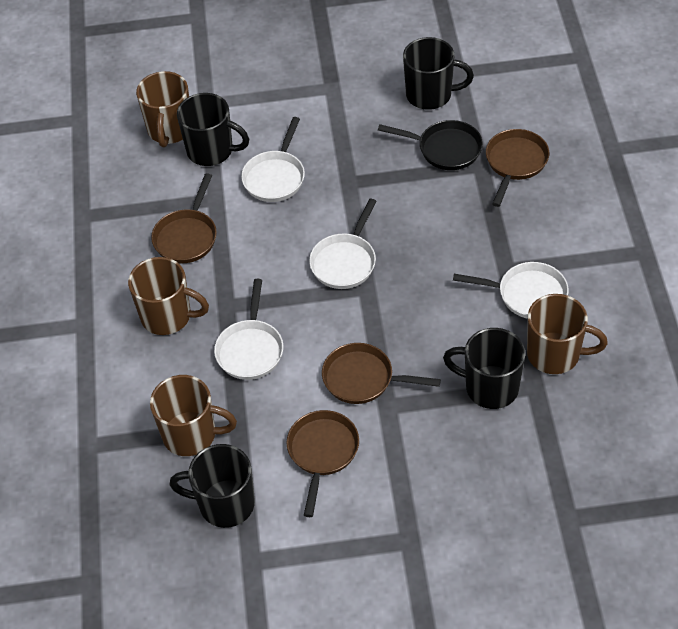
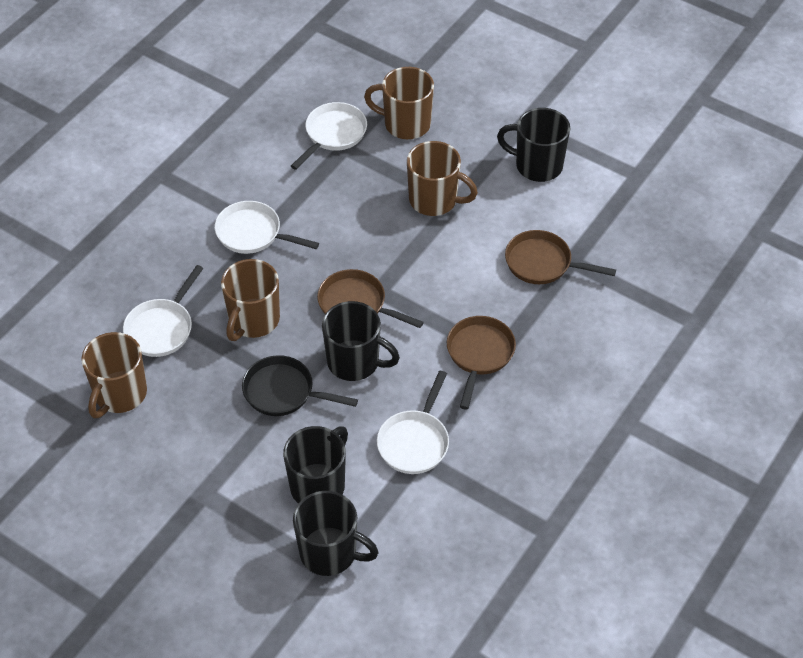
brown pan: [151,173,217,263] [287,410,359,517] [322,343,441,404] [486,129,549,207] = 4 -> [317,269,424,328] [447,316,516,410] [505,230,616,284] = 3

